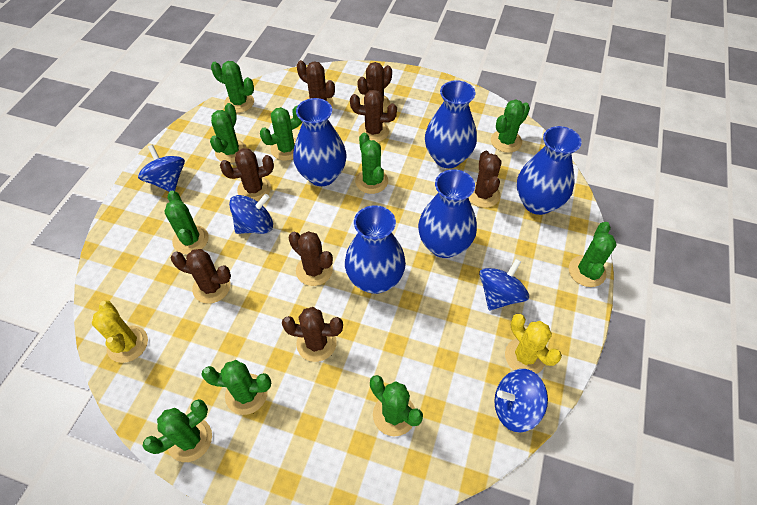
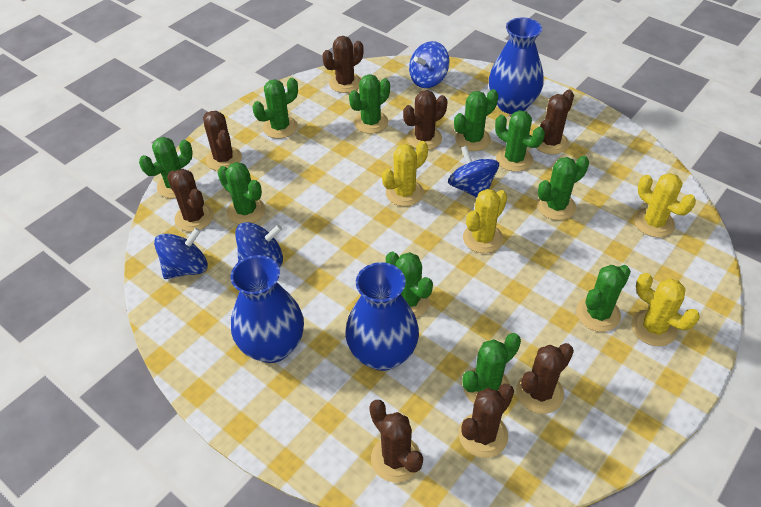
blue vase: [293,98,347,186] [345,205,406,294] [418,169,477,258] [425,80,477,168] [517,126,582,215] = 5 -> [230,255,304,363] [345,262,419,371] [489,17,544,114] = 3
yellow cactus: [92,301,148,363] [505,314,562,374] = 2 -> [382,141,428,206] [463,189,507,253] [631,273,700,346] [634,173,696,237] = 4

